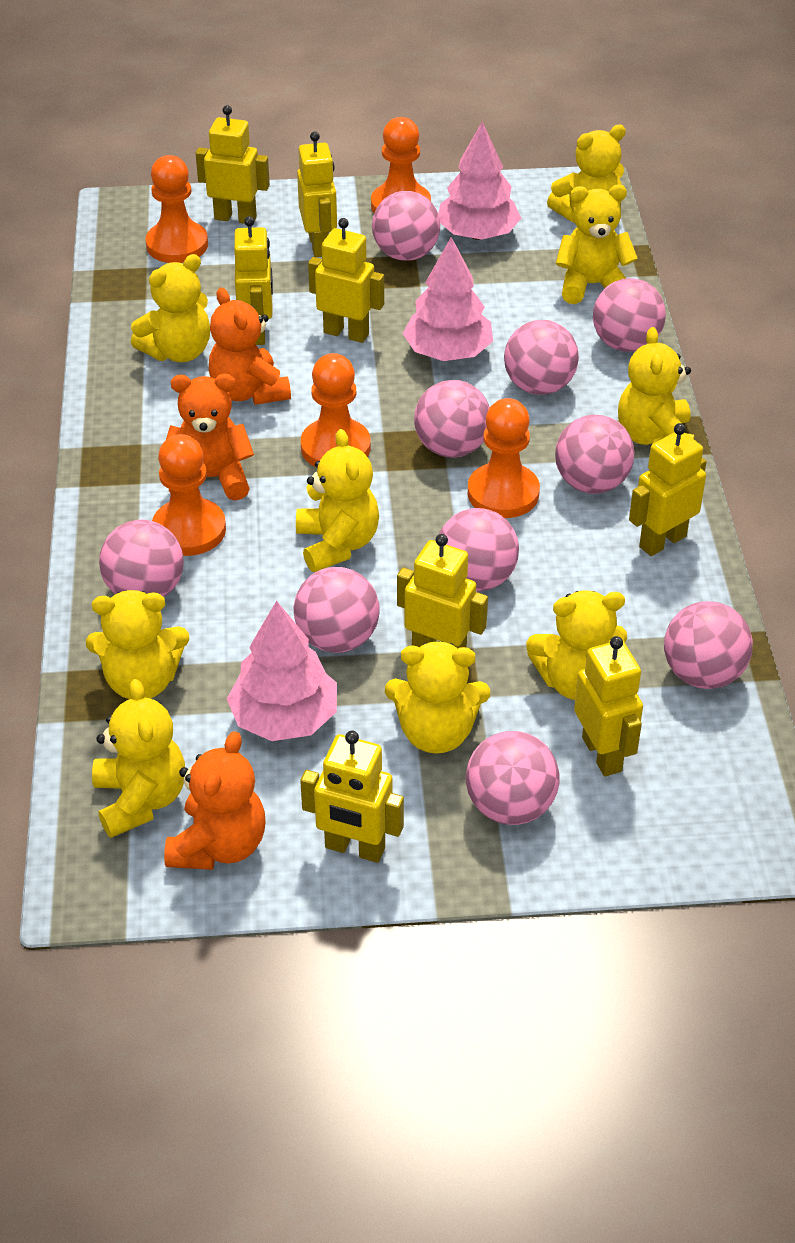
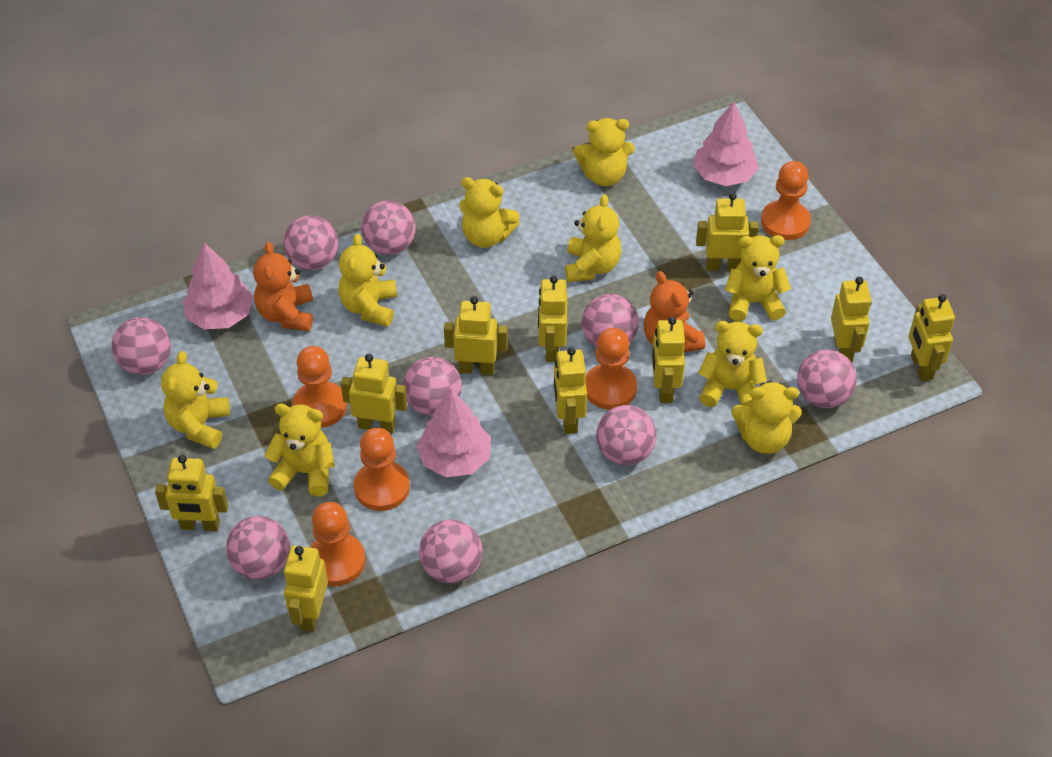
orange teddy bear: [164,731,266,870] [166,374,254,501] [209,287,291,405] = 3 -> [253,242,313,331] [643,271,705,352] = 2
pink ball: [99,520,184,597] [294,567,380,653] [372,191,440,261] [414,380,490,457] [439,508,519,591] [466,731,560,825] [504,320,579,395] [555,415,635,494] [593,278,666,352] [664,601,753,689] = 10 -> [112,317,171,375] [226,516,290,580] [283,215,338,270] [361,201,416,255] [403,357,462,416] [419,520,483,583] [582,294,639,348] [596,405,657,465] [797,350,857,408] = 9
yellow robot: [196,105,270,224] [234,216,273,345] [297,132,337,257] [300,731,404,863] [308,218,384,343] [397,534,488,648] [574,636,643,776] [629,423,706,556] = 8 -> [155,455,228,531] [284,545,328,632] [341,354,407,433] [444,296,508,375] [538,275,567,362] [554,347,587,434] [652,317,685,403] [696,192,759,271] [831,277,872,362] [909,294,955,381] = 10

